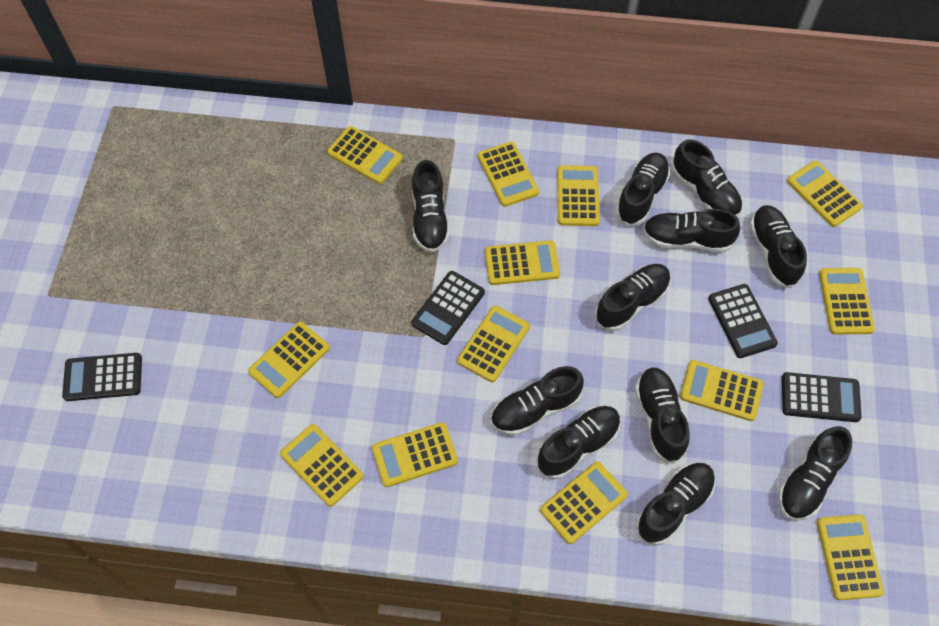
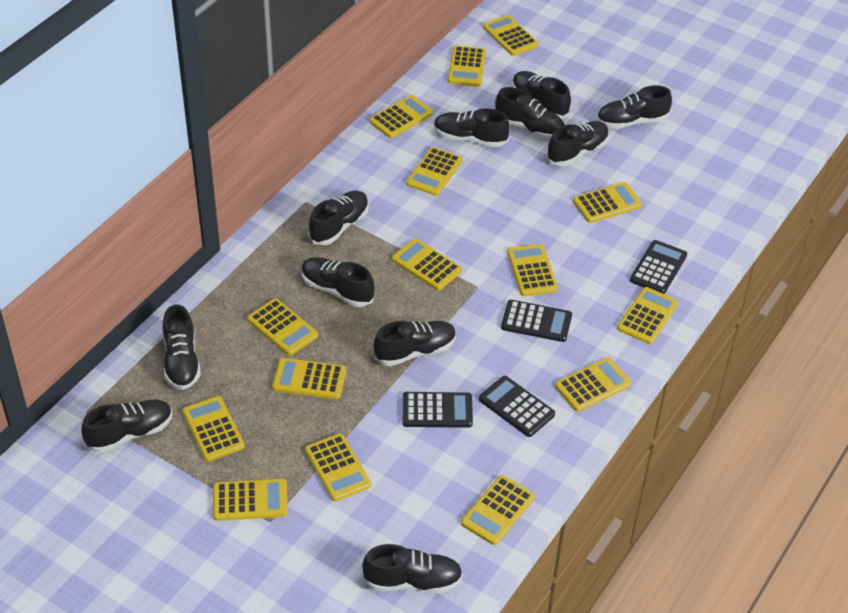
yellow calculator: [248,322,330,398] [280,424,364,507] [327,126,403,184] [372,422,458,487] [457,305,530,382] [478,141,539,207] [485,240,560,285] [540,461,628,544] [557,165,600,226] [680,360,764,421] [787,161,863,227] [817,515,884,600] [819,268,875,334] = 13 -> [182,396,245,462] [213,479,288,521] [247,299,318,356] [272,358,346,399] [305,433,371,501] [369,95,433,138] [392,239,462,291] [406,147,463,196] [448,46,486,87] [461,475,535,545] [483,15,539,56] [507,244,558,296] [555,358,632,412] [573,182,642,223] [617,287,678,344] = 15

